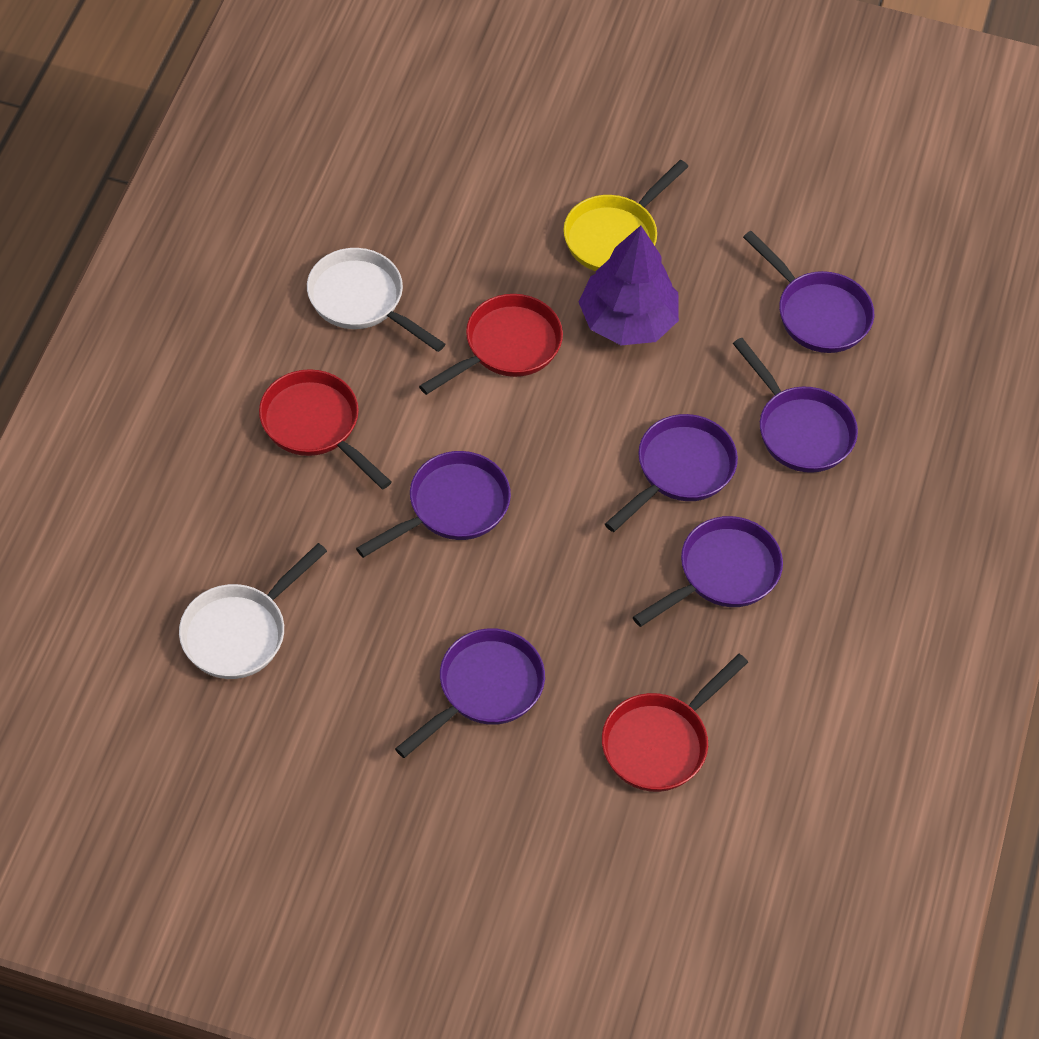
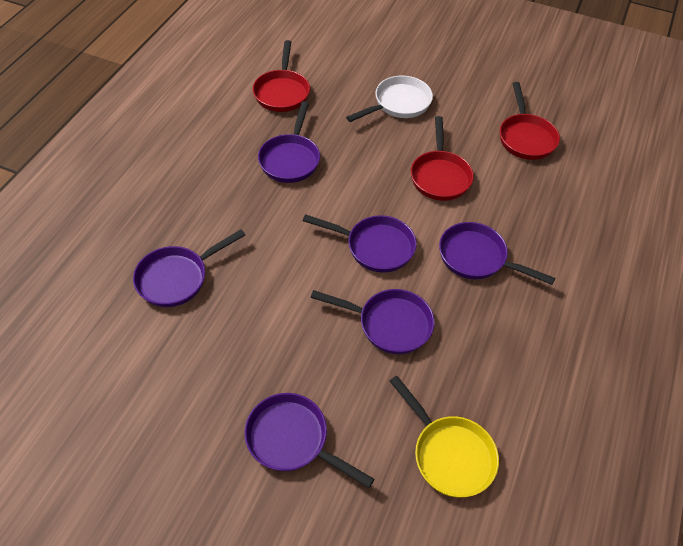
purple tree: [579,226,679,345] = 1 -> none = 0
white pan: [179,543,327,679] [307,248,445,352] = 2 -> [346,76,433,122] = 1

